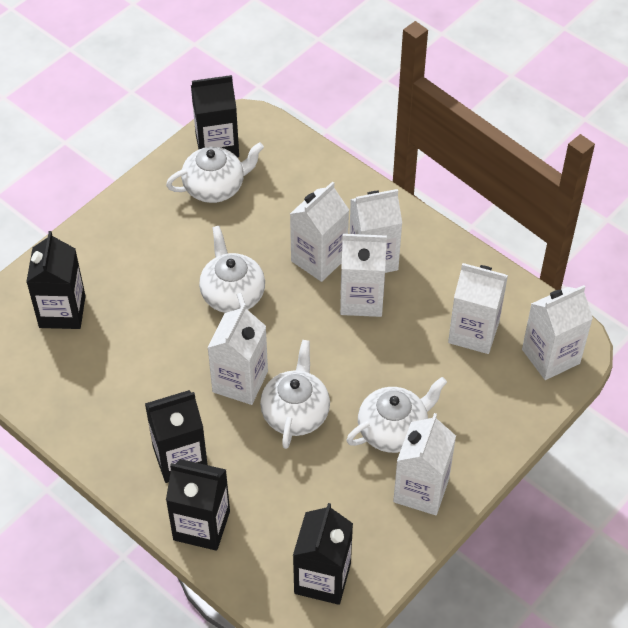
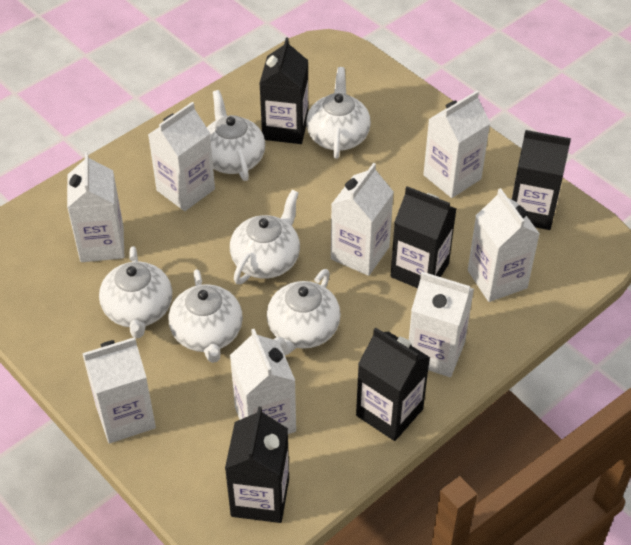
white carton: [207,303,268,405] [290,181,349,282] [340,234,387,317] [350,189,402,273] [393,413,456,515] [448,263,508,354] [522,285,593,380] = 7 -> [67,152,124,262] [82,337,156,443] [148,102,215,211] [230,329,296,434] [331,163,394,276] [409,272,474,377] [423,91,490,198] [468,188,540,302] = 8
white teapot: [166,142,264,203] [199,226,265,313] [260,340,330,449] [346,377,447,453] = 4 -> [99,246,172,338] [169,269,243,363] [207,90,265,181] [230,190,300,284] [267,269,341,355] [306,67,371,159] = 6

